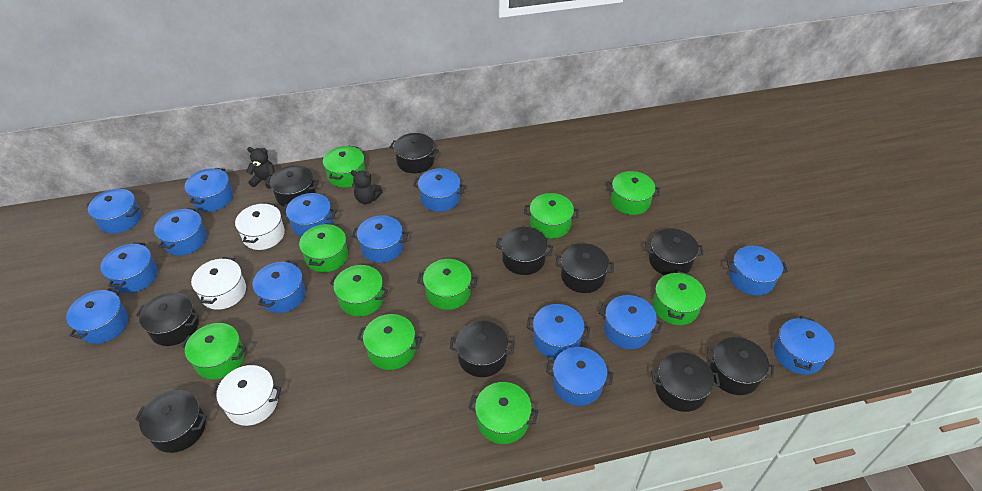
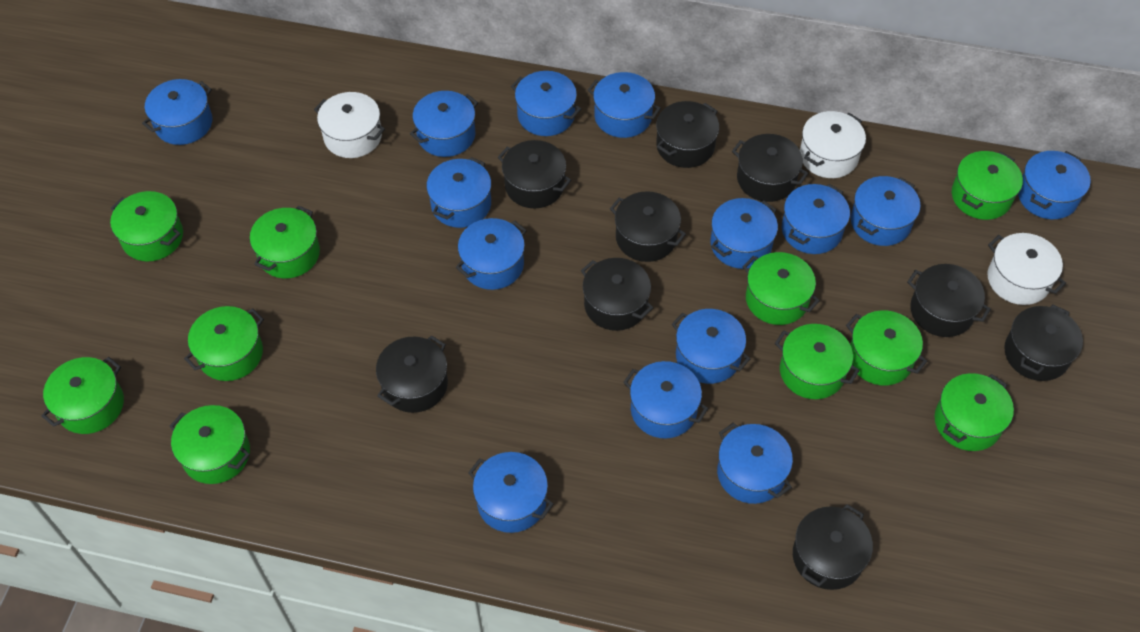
black pot: [135,390,207,453] [136,292,199,346] [266,165,319,208] [390,133,439,173] [450,321,514,377] [496,227,553,275] [555,243,614,293] [645,229,704,275] [651,352,720,412] [706,337,774,395] = 10 -> [376,335,448,413] [497,140,571,208] [581,258,653,331] [610,191,686,262] [656,101,719,168] [732,134,808,202] [793,504,873,590] [907,264,991,337] [1004,304,1083,381] = 9
black teddy bear: [246,147,275,188] [350,170,383,204] = 2 -> none = 0

